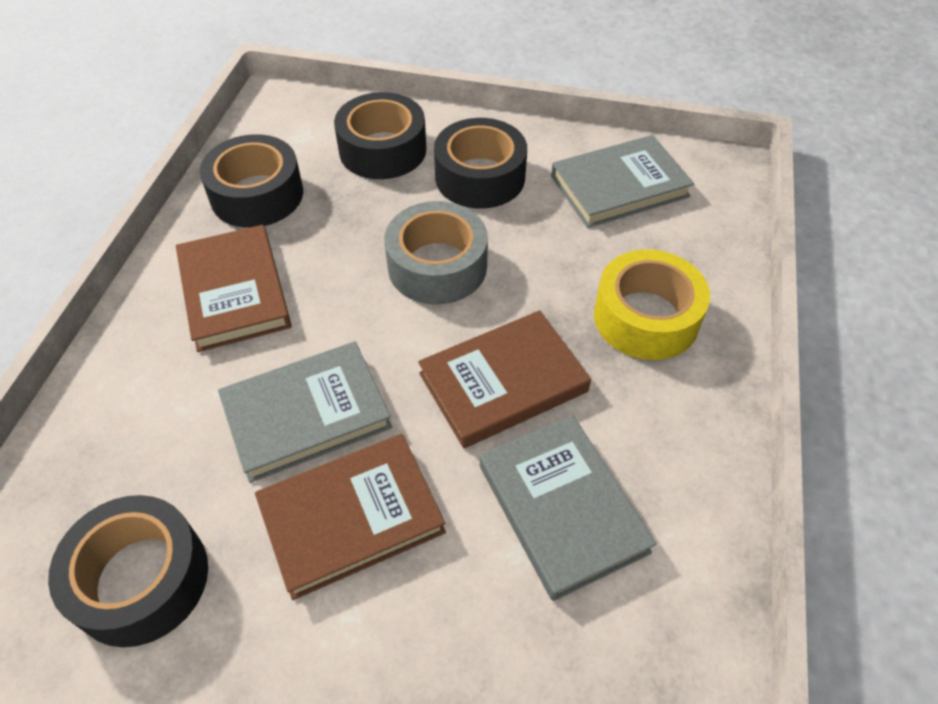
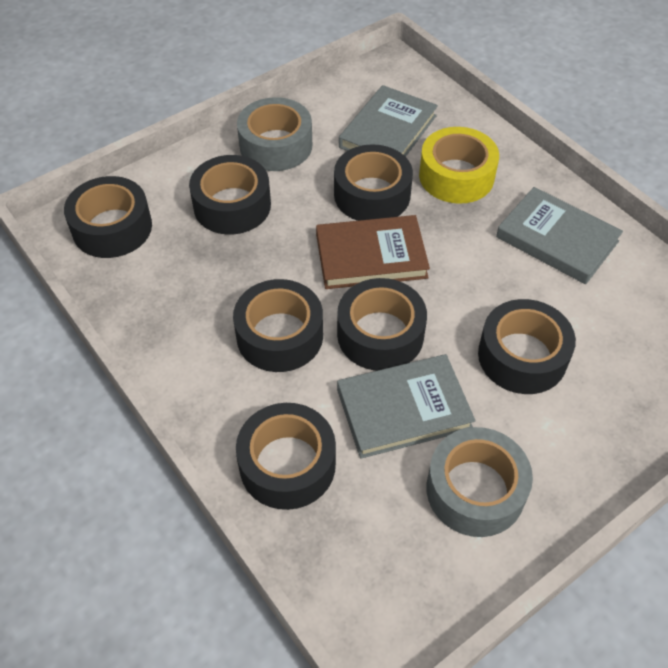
black tape: [48,495,208,647] [200,134,303,228] [334,92,427,179] [434,118,527,209] = 4 -> [64,176,152,258] [189,155,271,235] [233,279,323,372] [236,403,336,510] [334,144,413,221] [337,278,427,371] [478,299,576,394] = 7
brown book: [176,225,291,352] [255,434,446,600] [418,310,591,448] = 3 -> [316,215,430,289] = 1
grey tape: [384,201,488,304] = 1 -> [237,97,312,171] [427,427,533,537] = 2

